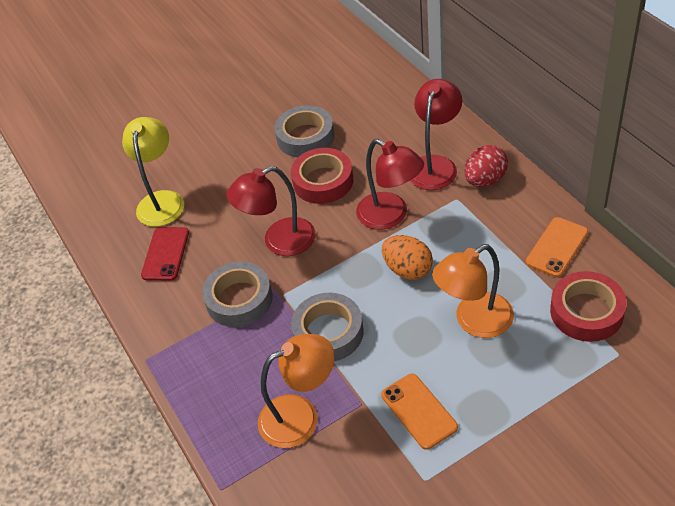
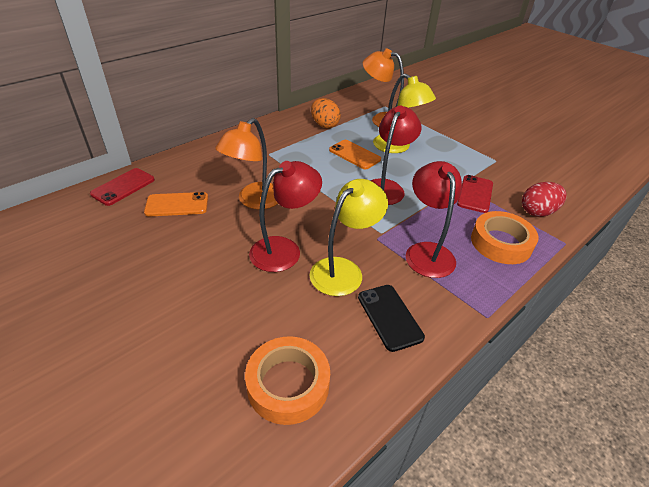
black phone: none = 0 -> [358,285,425,352] = 1
grey tape: [202,261,273,327] [274,105,334,157] [291,293,364,361] = 3 -> none = 0
orange tape: none = 0 -> [245,336,330,425] [471,211,539,264] = 2
red phone: [141,227,189,281] = 1 -> [90,168,155,206] [457,175,493,213] = 2
red tape: [291,148,353,204] [550,271,627,342] = 2 -> none = 0
yellow lamp: [122,117,184,227] = 1 -> [309,179,388,296] [373,74,436,153] = 2

